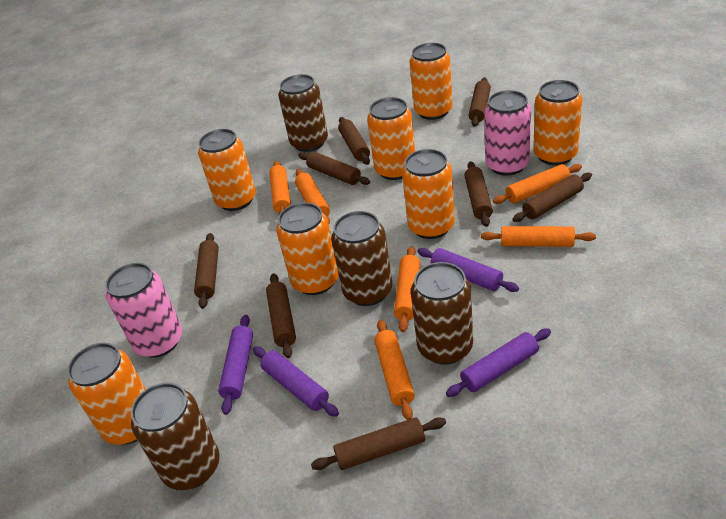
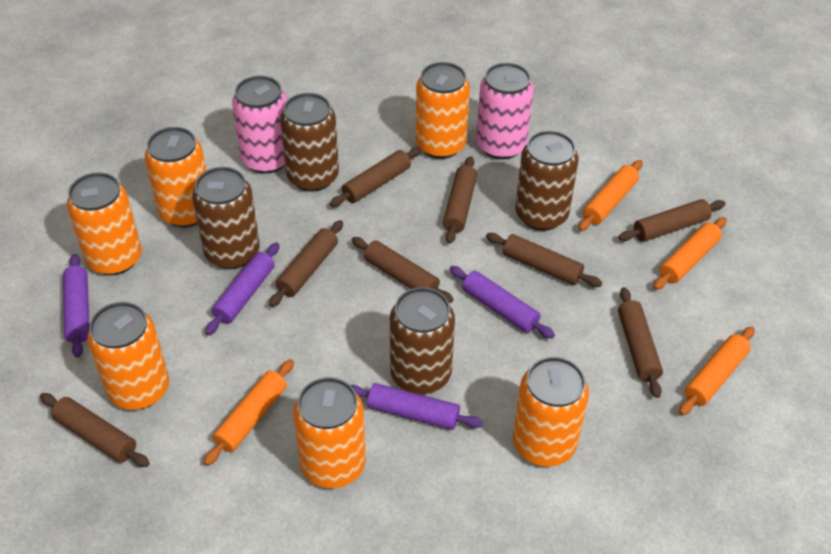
orange can: [67,343,146,445] [198,129,256,211] [276,202,339,295] [367,97,415,180] [402,149,455,239] [409,43,453,120] [533,80,582,165] = 7 -> [67,172,142,275] [87,302,169,410] [145,127,206,227] [293,377,366,488] [416,62,470,159] [513,357,589,466] = 6
orange rolling pin: [269,161,291,215] [295,169,330,224] [374,319,415,420] [394,246,420,332] [481,226,596,247] [493,164,582,204] = 6 -> [204,359,294,466] [578,160,643,231] [653,217,727,290] [679,326,755,415] = 4

